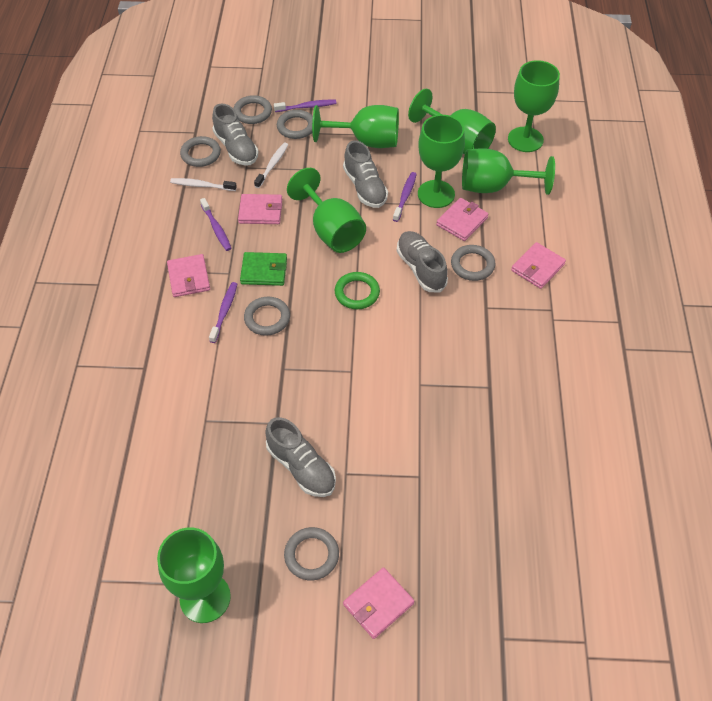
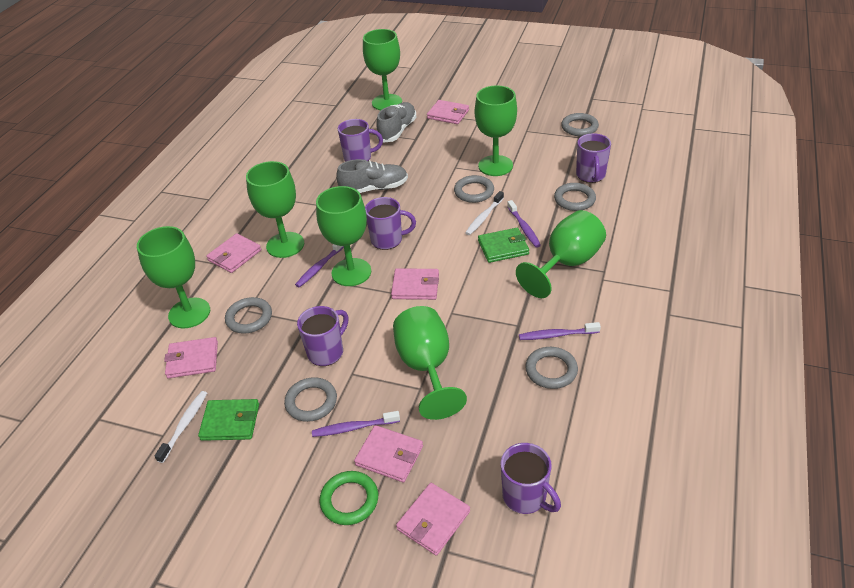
green wallet: [240,252,287,286] = 1 -> [198,399,259,441] [478,228,529,263] = 2
grey shoe: [212,104,258,166] [265,417,336,497] [343,140,388,208] [397,231,448,292] = 4 -> [336,159,408,193] [376,102,416,143] = 2
pink wallet: [167,254,210,297] [238,194,282,224] [343,567,414,639] [436,198,489,241] [511,242,566,289] = 5 -> [164,337,218,378] [206,233,261,273] [354,425,423,483] [391,268,439,300] [396,483,470,556] [427,100,469,124] = 6
purple mug: none = 0 -> [297,306,348,366] [338,119,383,162] [365,197,416,250] [501,443,561,514] [576,133,611,183] = 5

